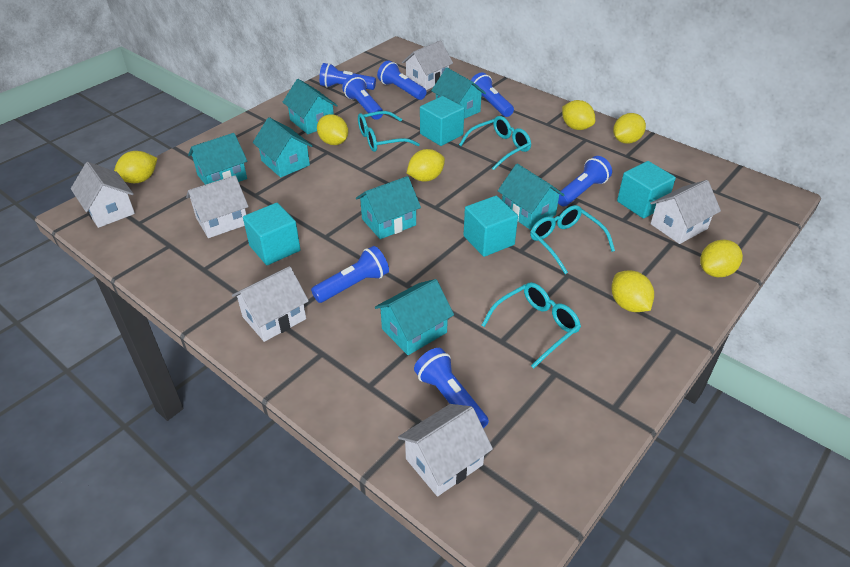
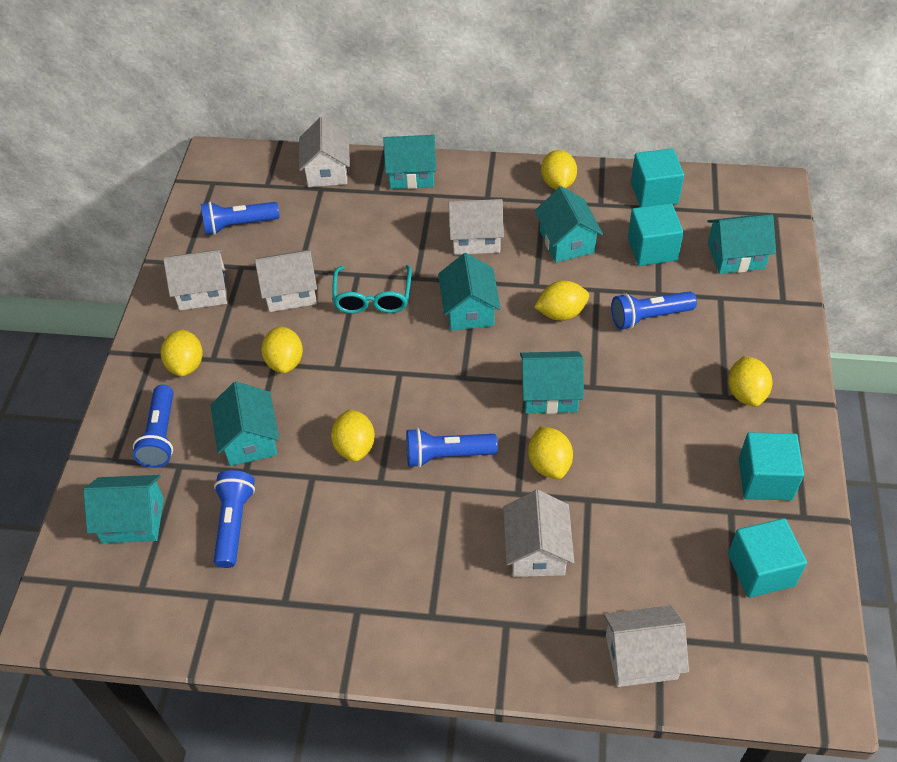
blue flashlight: [311,246,389,303] [319,63,376,90] [342,75,383,120] [377,60,427,100] [414,348,489,428] [471,72,514,117] [558,156,612,206] = 7 -> [133,385,174,468] [201,202,280,235] [214,470,255,568] [406,428,498,468] [611,291,697,329] = 5
turquoise glasses: [358,111,420,152] [459,116,531,170] [482,282,581,368] [530,205,615,274] = 4 -> [332,265,412,314] = 1

